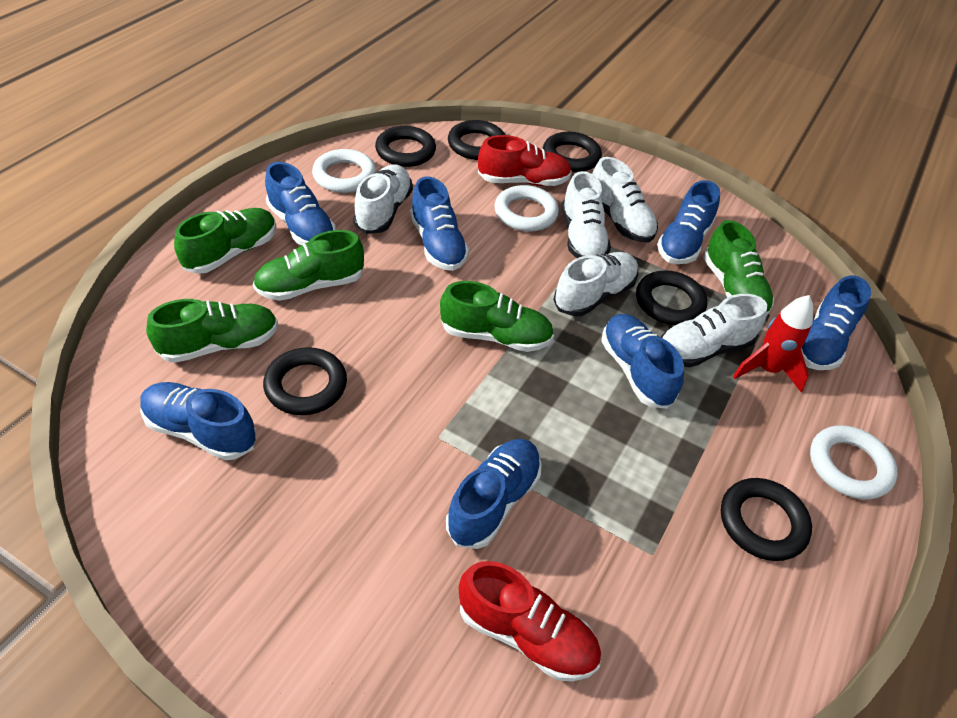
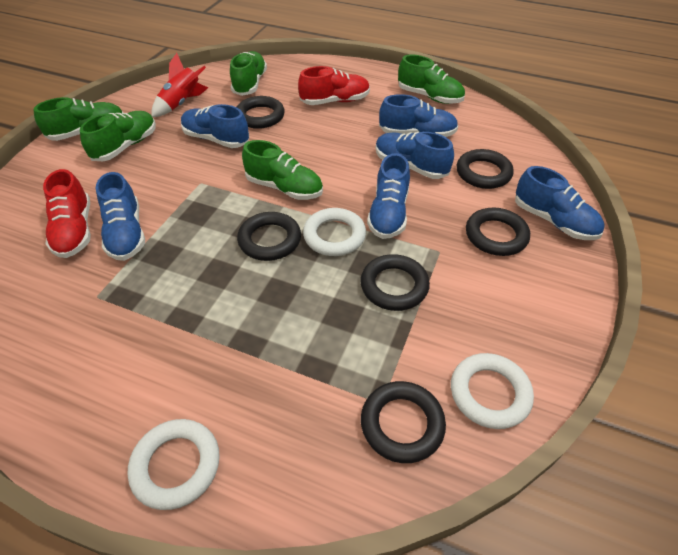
blue shoe: [140,382,257,460] [265,162,336,245] [410,177,469,271] [446,439,542,549] [601,314,684,409] [657,180,720,264] [801,276,871,370] = 7 -> [96,172,145,261] [181,104,249,148] [367,153,410,239] [376,132,454,179] [379,94,458,137] [515,166,605,240] = 6
white shoe: [353,164,413,234] [553,252,638,316] [561,171,611,258] [592,157,658,242] [661,294,767,367] = 5 -> none = 0

